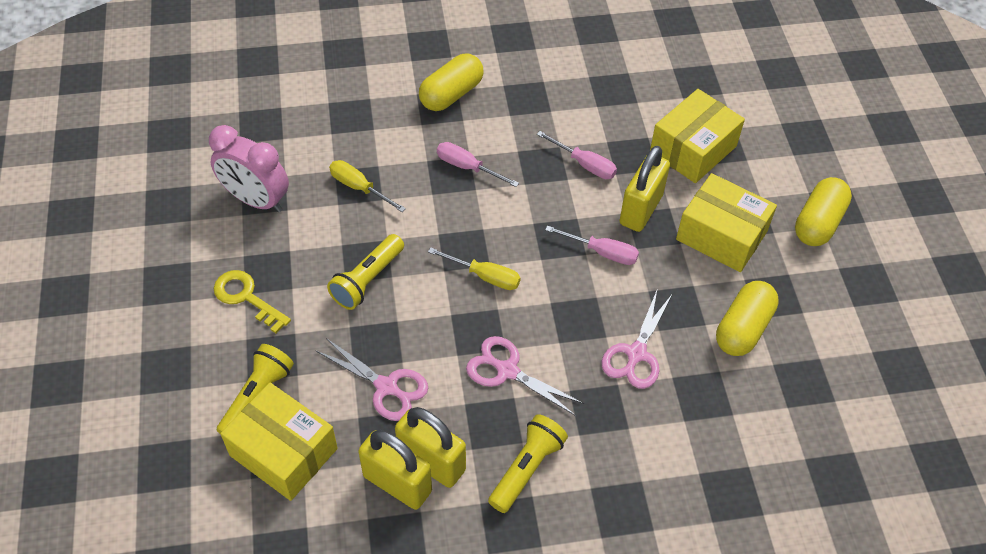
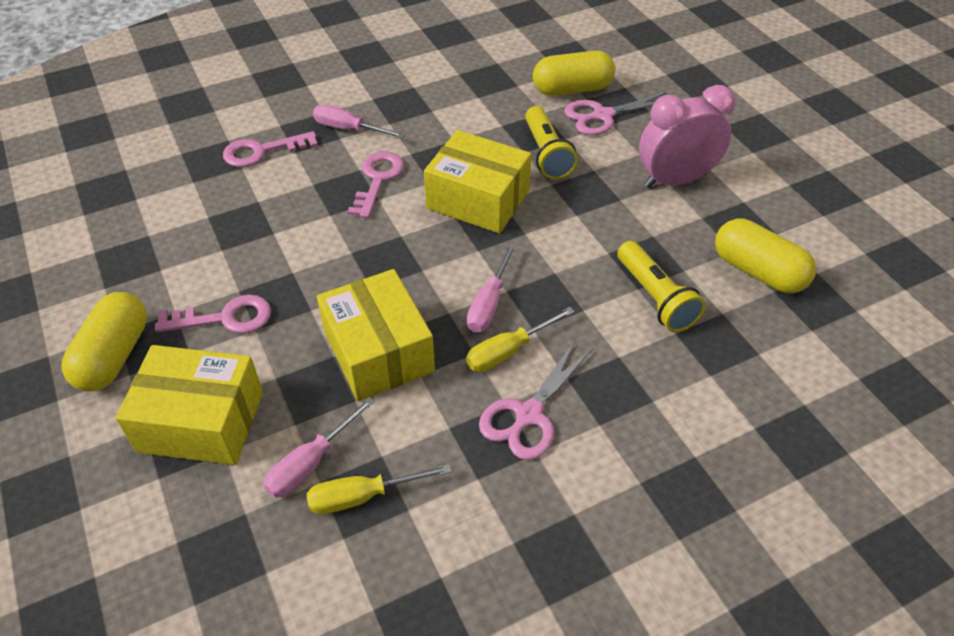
pink key: none = 0 -> [155,294,271,334] [223,131,318,167] [348,152,404,218] = 3
pink scissors: [315,338,428,421] [466,336,584,416] [602,288,673,389] = 3 -> [479,341,593,460] [565,92,668,135] = 2
yellow flashlight: [217,344,294,434] [327,234,404,310] [488,414,568,513] = 3 -> [525,106,578,180] [617,241,706,333] = 2
yellow key: [214,270,291,333] = 1 -> none = 0
yellow padlock: [358,430,432,510] [395,407,466,488] [620,146,670,232] = 3 -> none = 0

